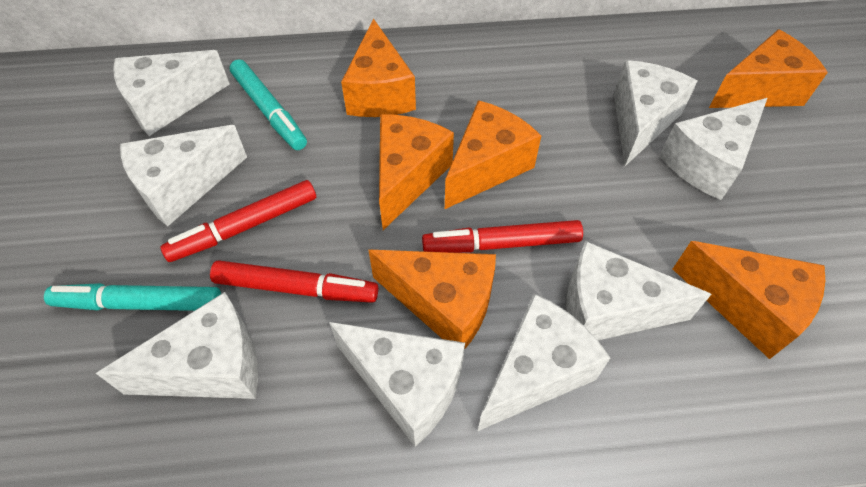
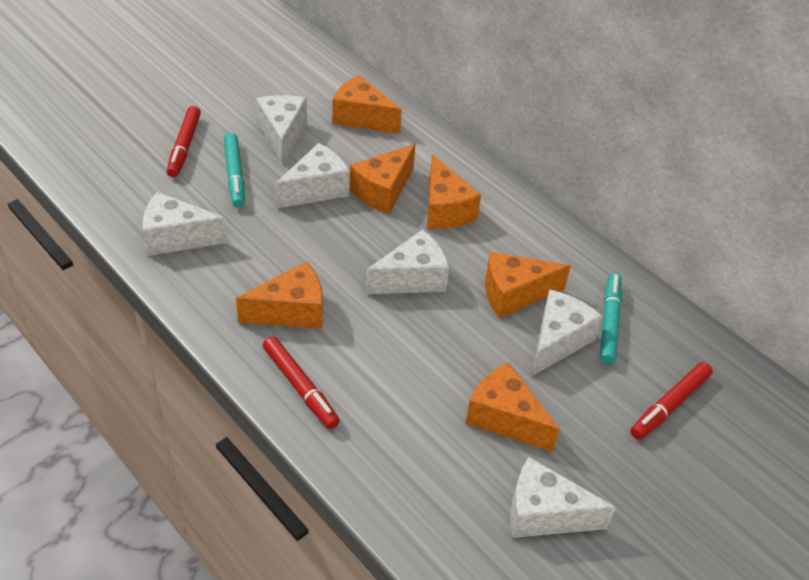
white cheese: [96,292,258,399] [113,50,230,136] [120,125,247,226] [329,322,465,447] [478,293,610,431] [566,241,712,340] [614,60,698,166] [659,98,767,200] = 8 -> [143,192,228,256] [256,95,307,165] [275,143,350,209] [366,229,449,294] [510,457,616,538] [532,289,603,376] = 6

